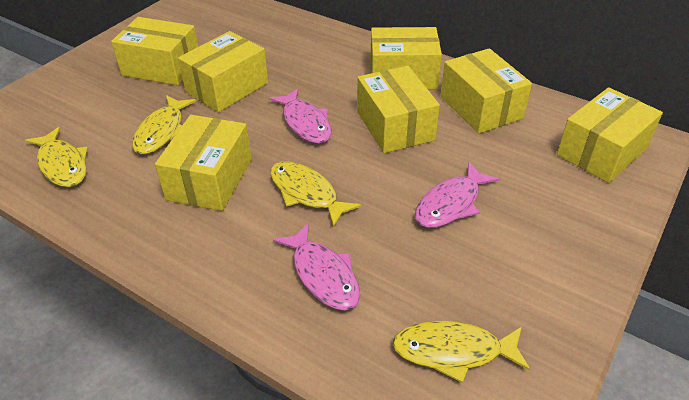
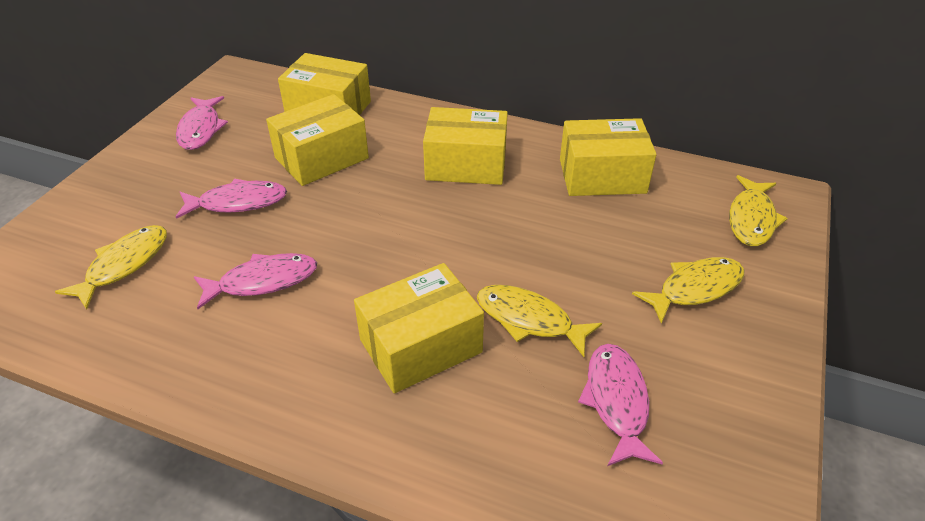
pink fish: [269,88,332,144] [273,223,360,311] [415,162,500,228] = 3 -> [176,96,228,150] [176,179,287,219] [194,253,317,309] [578,344,663,466] = 4
yellow box: [111,17,198,86] [155,115,252,211] [178,31,268,112] [357,66,440,153] [370,27,442,89] [441,48,532,134] [557,87,663,183] = 7 -> [266,94,369,186] [278,53,371,115] [354,263,484,393] [423,107,508,185] [560,118,657,196] = 5

